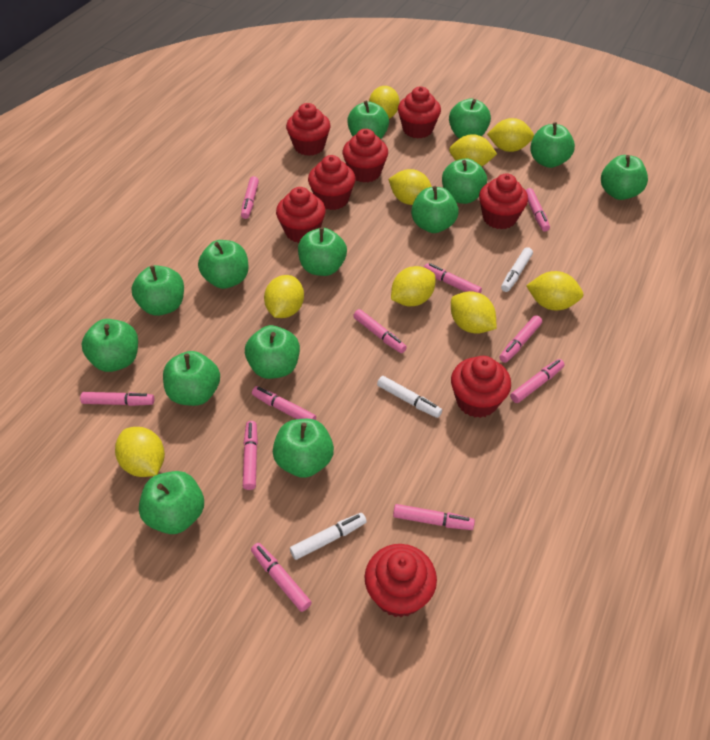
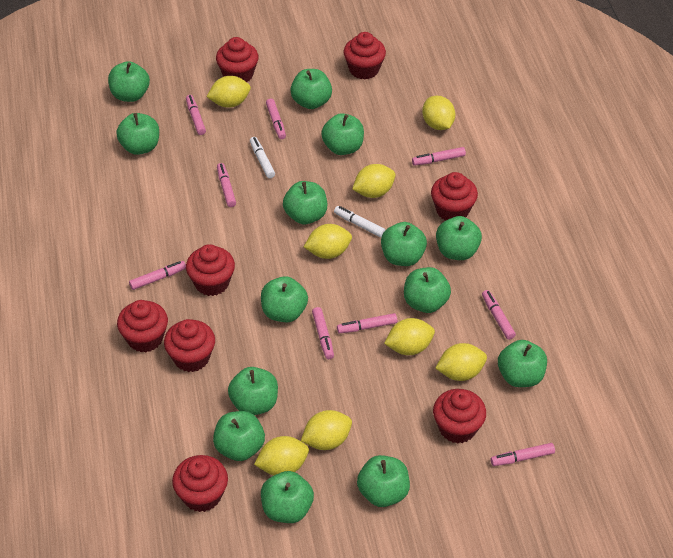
pink marker: [80,392,154,406] [241,176,259,219] [243,421,258,490] [251,543,312,612] [252,386,316,420] [353,309,407,353] [393,504,475,530] [424,263,482,293] [499,315,542,363] [510,359,565,403] [526,188,550,231] = 11 -> [129,261,186,290] [186,95,206,135] [217,163,236,207] [266,98,286,139] [312,307,334,359] [337,313,397,334] [412,147,466,166] [482,290,516,340] [491,443,555,466] = 9
white marker: [290,513,367,560] [377,376,442,418] [501,247,533,292] = 3 -> [250,137,275,178] [334,206,385,237] = 2
yellow lemon: [115,427,165,477] [264,275,304,318] [369,86,400,119] [388,169,432,205] [391,266,435,306] [449,134,497,167] [451,291,497,334] [487,118,534,152] [526,271,584,310] = 9 -> [207,76,251,108] [254,436,309,475] [301,410,352,450] [304,224,352,259] [352,164,395,198] [384,318,435,355] [422,96,455,130] [435,343,487,381] = 8

